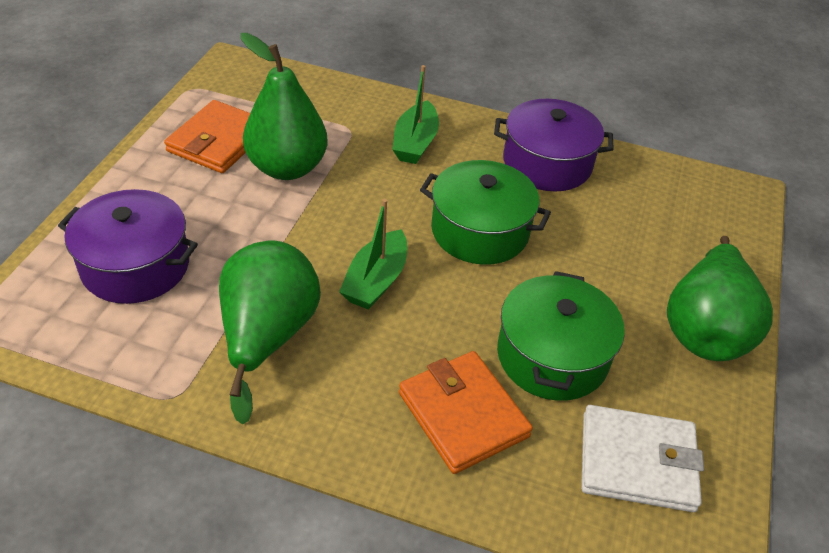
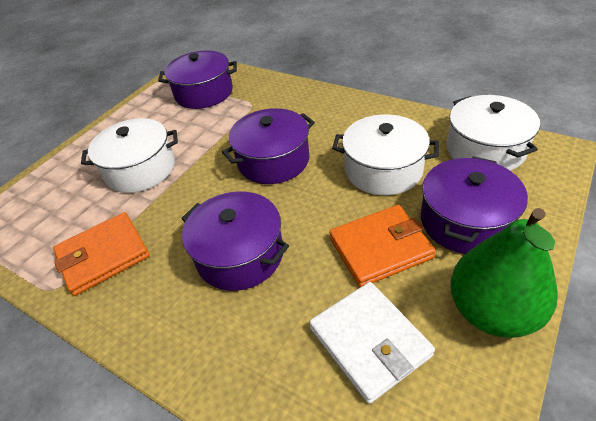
green boat: [339,199,407,310] [392,65,439,164] = 2 -> none = 0
green pear: [219,240,321,425] [241,33,327,180] [667,236,773,361] = 3 -> [450,208,558,338] = 1
green pot: [420,160,551,265] [497,271,625,401] = 2 -> none = 0
purple pot: [58,189,198,304] [494,99,614,191] = 2 -> [158,51,237,109] [181,191,289,291] [222,108,315,184] [421,156,528,254] = 4
white pot: none = 0 -> [81,118,178,193] [332,114,439,195] [447,95,540,171] = 3

